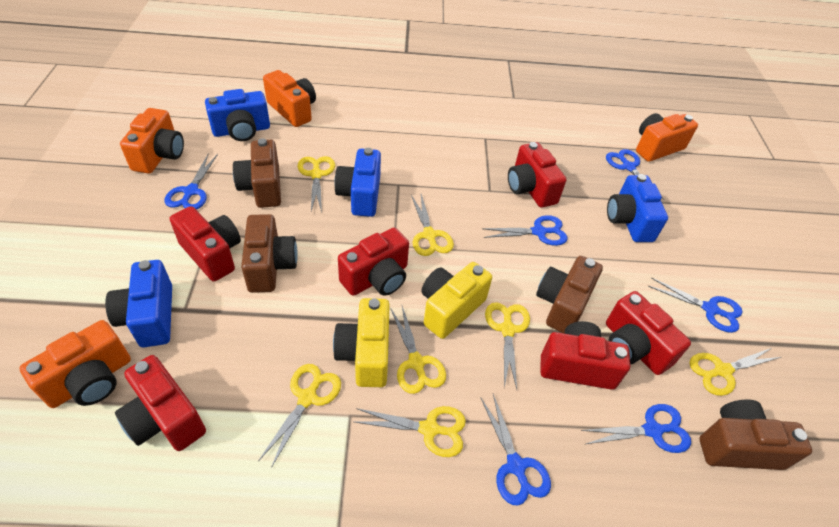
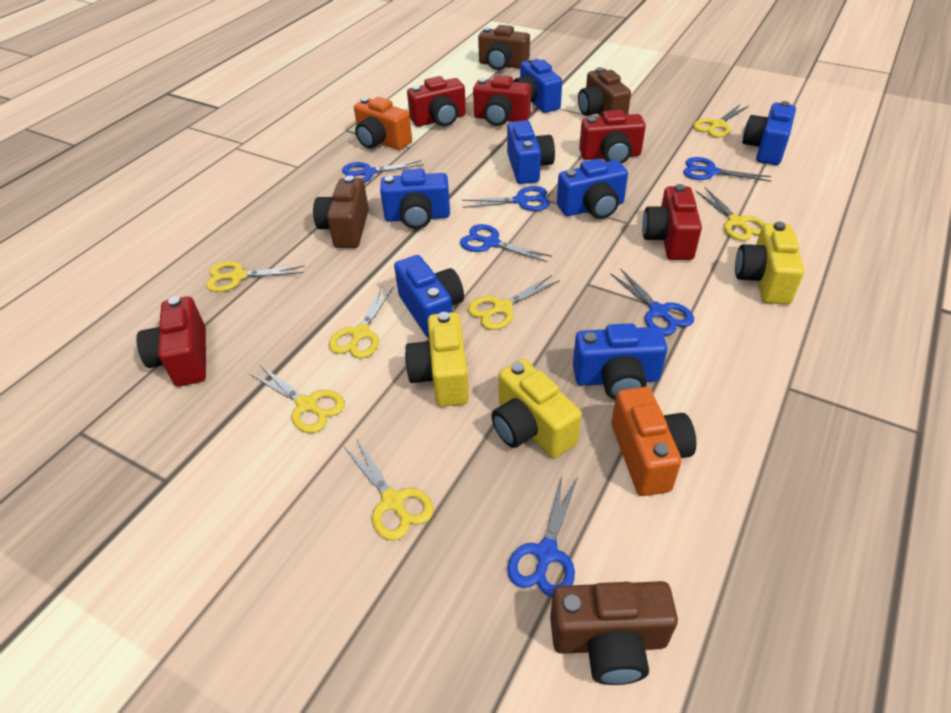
blue camera: [105,260,172,347] [205,89,270,141] [334,148,381,217] [607,174,668,242] = 4 -> [380,169,450,229] [394,255,464,338] [507,120,555,184] [513,57,562,113] [557,159,628,219] [573,323,668,400] [742,101,796,165] = 7
orange camera: [19,320,131,408] [120,108,184,174] [263,70,316,127] [636,113,698,162] = 4 -> [354,97,412,150] [611,387,696,496] = 2
red camera: [115,355,206,451] [170,206,241,282] [338,228,409,296] [508,142,567,208] [540,321,630,390] [606,291,691,375] = 6 -> [137,296,206,387] [407,76,466,127] [473,75,531,126] [579,110,646,164] [642,184,702,260] = 5
yellow camera: [333,298,390,387] [421,262,492,339] = 2 -> [405,312,469,407] [491,359,581,458] [735,222,804,304] = 3

